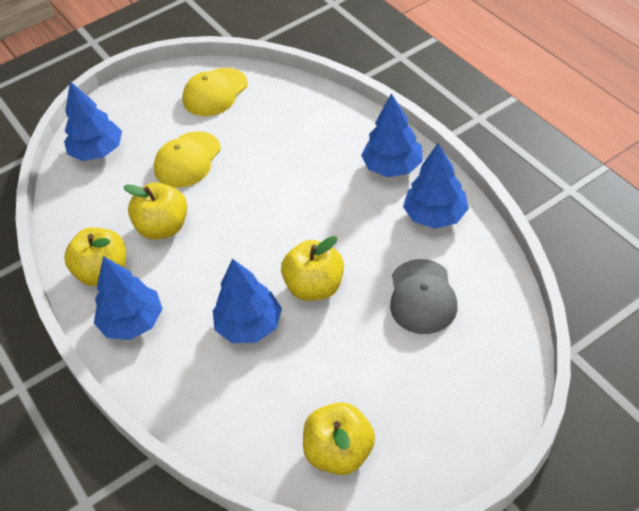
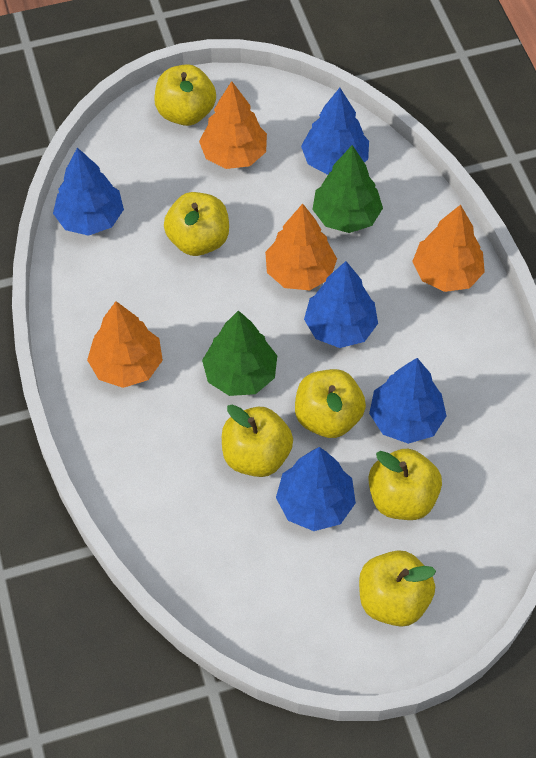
green tree: none = 0 -> [202,310,277,396] [312,145,383,233] = 2
grey cap: [390,259,458,334] = 1 -> none = 0
orange tree: none = 0 -> [87,301,163,388] [199,81,267,169] [265,204,337,290] [412,205,485,292] = 4
yellow apple: [64,227,126,286] [123,182,187,239] [281,236,344,301] [303,402,375,475] = 4 -> [154,64,216,126] [164,192,229,256] [222,404,293,477] [295,369,366,438] [359,550,436,627] [368,449,442,520] = 6
yellow cap: [154,131,221,188] [182,68,248,116] = 2 -> none = 0

